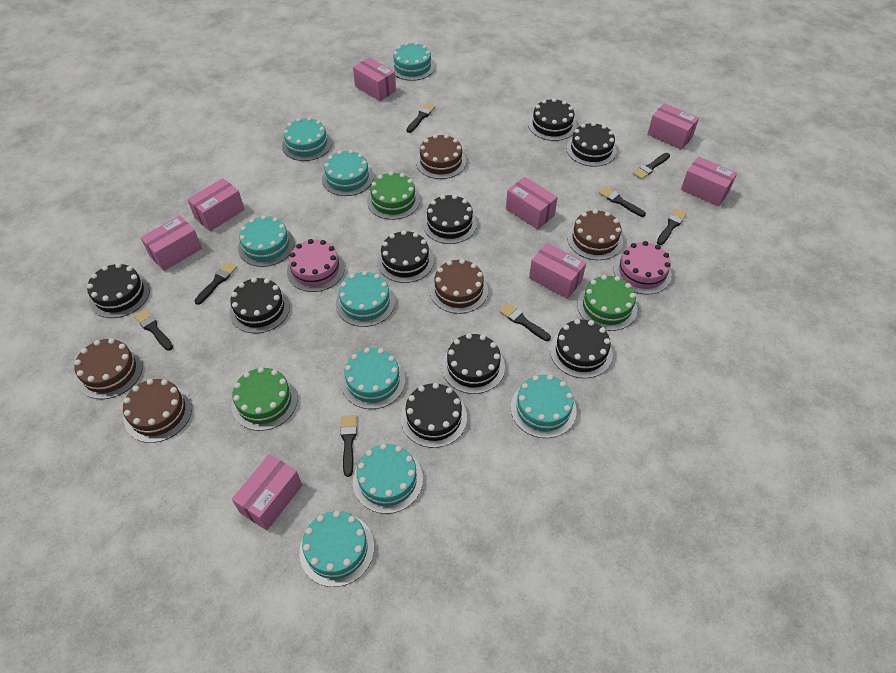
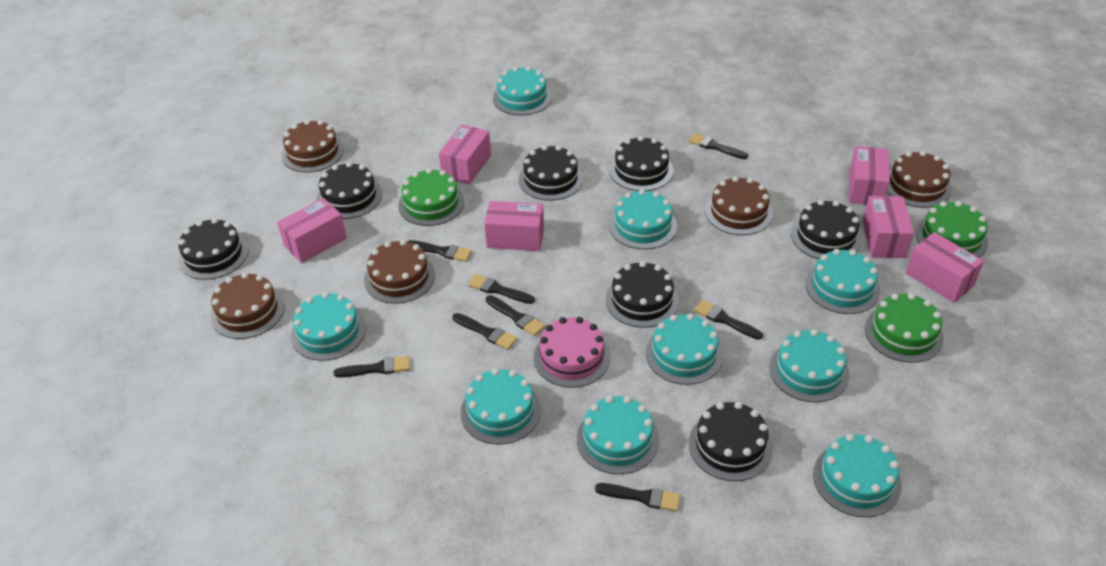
black cake: [87,263,150,318] [230,277,290,333] [377,230,434,283] [401,383,467,448] [423,194,477,244] [442,333,505,394] [528,98,577,141] [550,319,613,378] [566,122,617,167] = 9 -> [178,218,249,280] [317,162,382,219] [519,145,583,200] [606,261,679,328] [609,136,674,191] [689,402,773,481] [791,200,862,259] = 7
pink box: [140,215,202,271] [187,178,245,231] [232,454,302,530] [353,57,396,101] [506,177,558,230] [529,243,586,299] [647,103,699,150] [681,157,737,206] = 8 -> [277,198,347,263] [439,124,491,184] [484,201,544,251] [849,146,890,205] [863,196,914,258] [906,232,984,303] = 6
pink cake: [287,239,345,292] [613,241,672,294] = 2 -> [534,317,610,388] = 1

